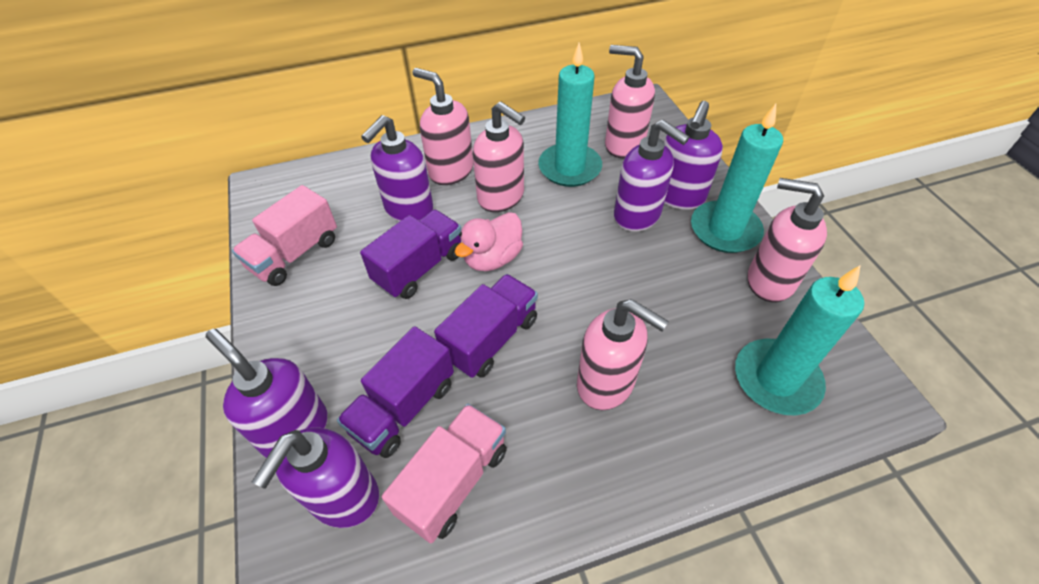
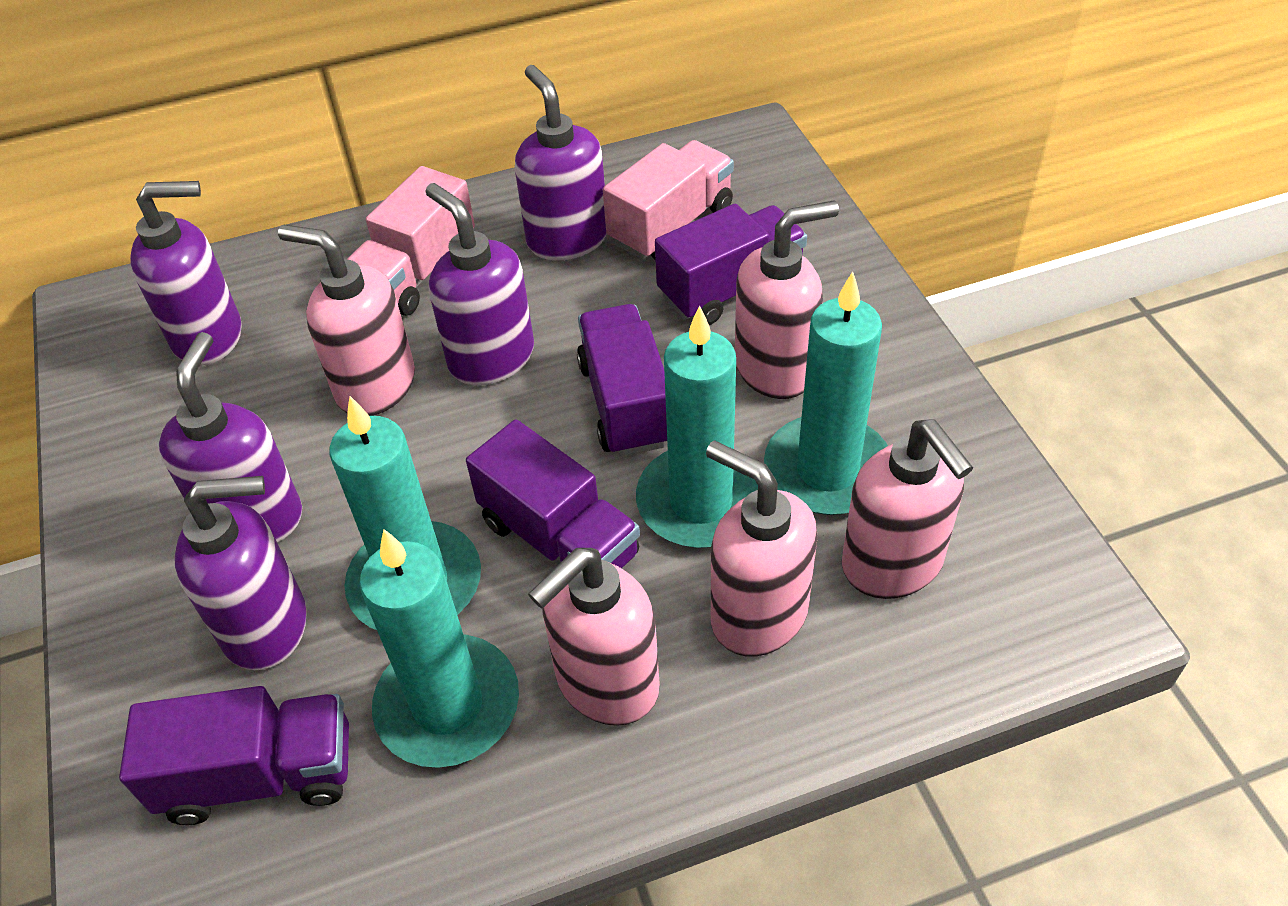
pink duck: [454,212,523,271] = 1 -> none = 0
purple truck: [337,326,454,458] [360,210,461,299] [434,274,538,378] = 3 -> [119,686,349,825] [466,419,640,568] [577,304,667,456] [655,204,807,325] = 4
turquoise candle: [538,43,602,187] [691,104,783,253] [735,265,864,415] = 3 -> [329,396,481,630] [359,529,519,768] [636,305,758,548] [764,271,888,515] = 4

